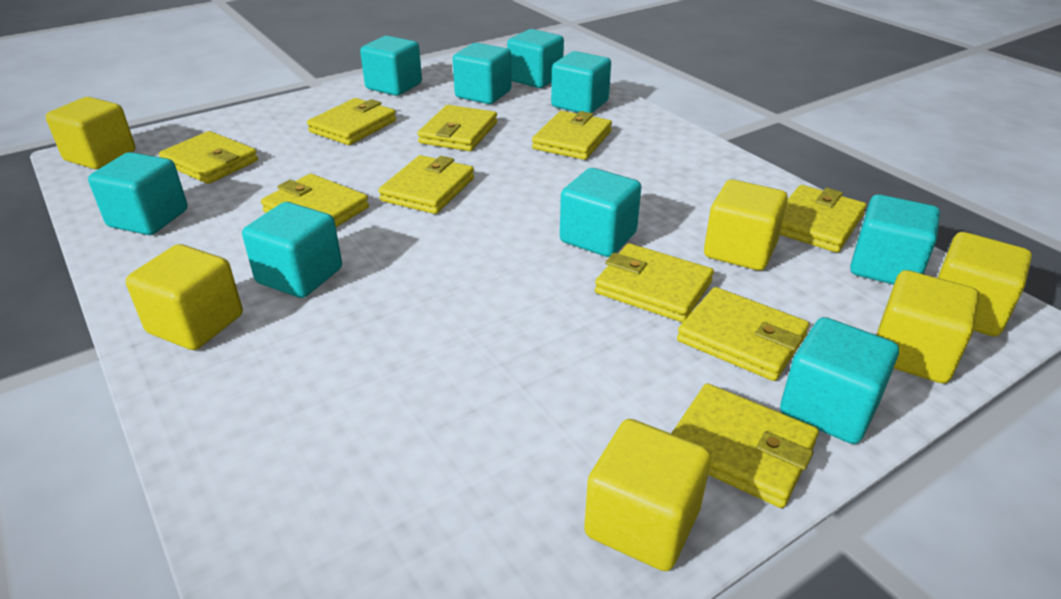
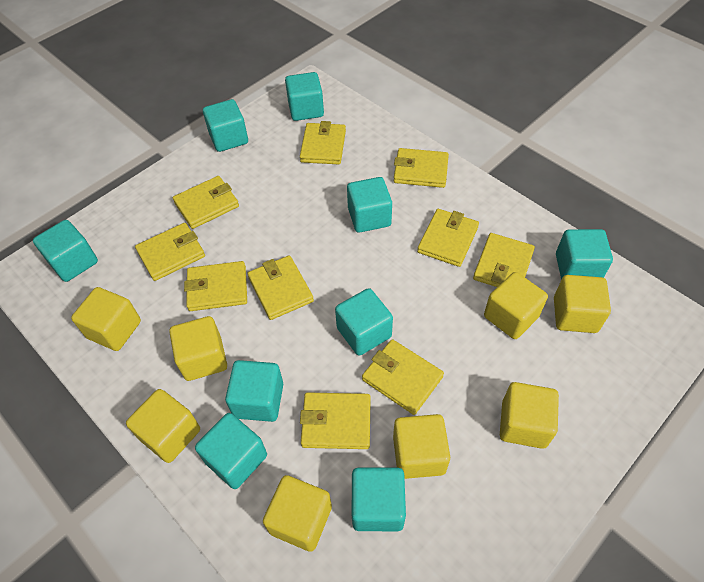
yellow cube: [46,97,135,169] [126,244,243,350] [584,419,711,571] [704,180,788,271] [877,270,979,384] [937,232,1032,337] = 6 -> [71,287,141,351] [126,389,200,463] [169,316,227,381] [263,475,332,552] [393,414,450,479] [484,272,548,339] [500,382,559,449] [554,275,611,333] = 8

